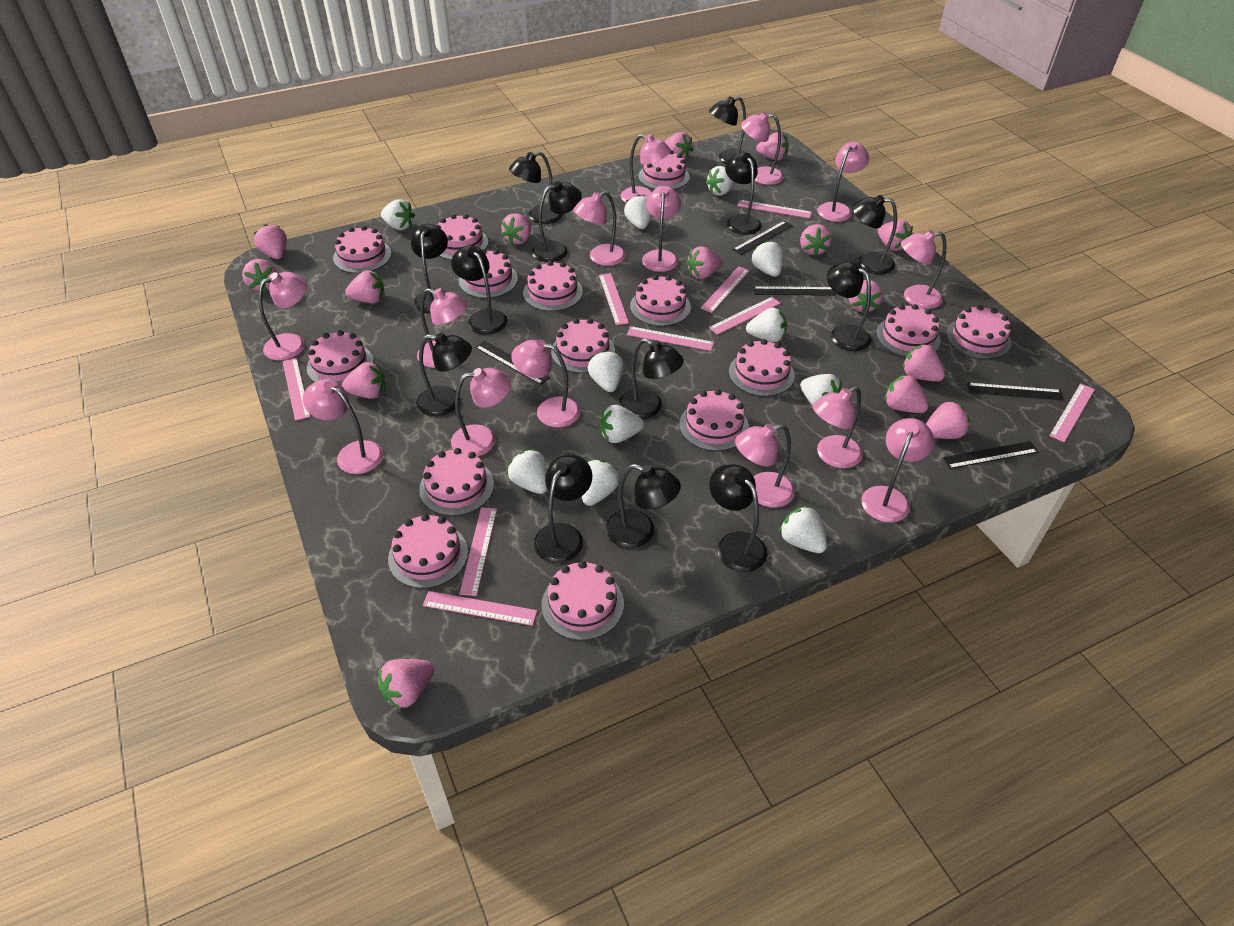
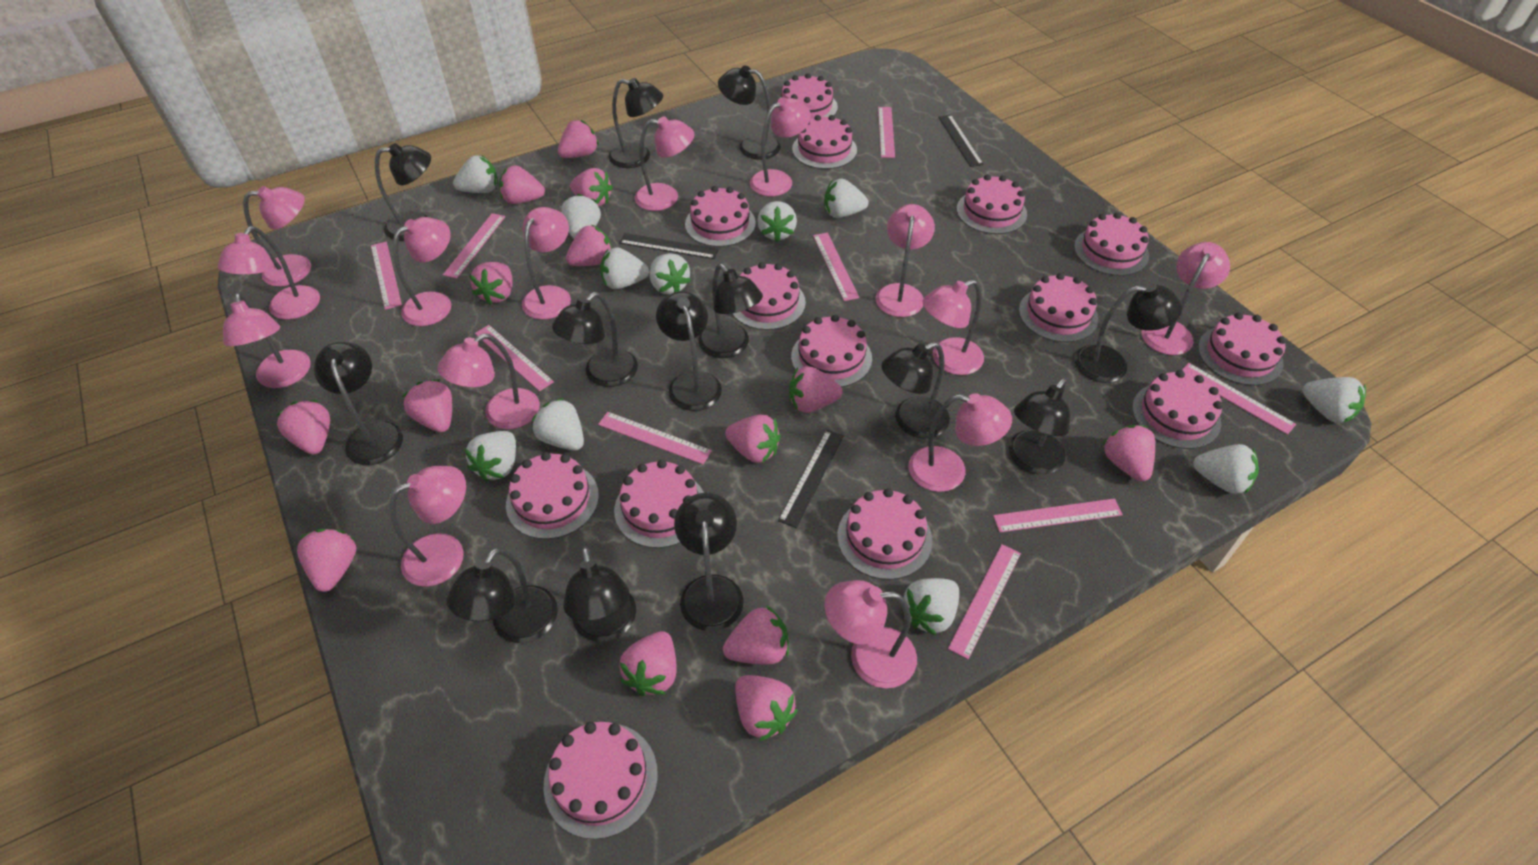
black ruler: [475,340,550,385] [733,221,793,255] [753,286,836,296] [942,441,1038,469] [967,383,1064,400] = 5 -> [619,233,719,259] [778,430,844,528] [938,115,984,167] = 3
pink cake: [307,330,373,385] [333,226,392,273] [388,514,468,588] [419,448,494,516] [436,214,488,260] [459,249,518,298] [523,261,583,311] [541,561,624,640] [551,318,615,373] [630,275,691,326] [638,150,690,190] [679,389,749,451] [729,339,795,396] [876,304,941,357] [946,305,1011,359] = 15 -> [506,452,599,539] [543,722,658,839] [614,460,704,548] [685,186,756,247] [732,262,806,330] [779,73,838,119] [791,315,872,387] [792,115,857,169] [837,488,932,580] [957,174,1027,234] [1019,273,1098,342] [1074,212,1149,276] [1132,370,1223,449] [1198,312,1286,386] = 14
pink strawberry: [242,259,277,292] [254,224,287,259] [342,362,386,399] [345,270,385,303] [378,659,434,710] [501,213,531,245] [665,132,693,160] [686,246,723,279] [756,132,789,161] [800,224,832,256] [849,280,883,314] [878,220,913,251] [884,374,929,413] [902,344,945,382] [926,401,970,439] = 15 -> [277,400,330,454] [297,529,356,592] [402,379,452,432] [469,262,513,305] [499,165,545,204] [558,120,599,158] [566,225,612,266] [570,168,613,207] [619,631,677,696] [723,605,789,665] [725,415,781,463] [735,675,798,741] [789,366,843,413] [1102,425,1155,481] = 14

